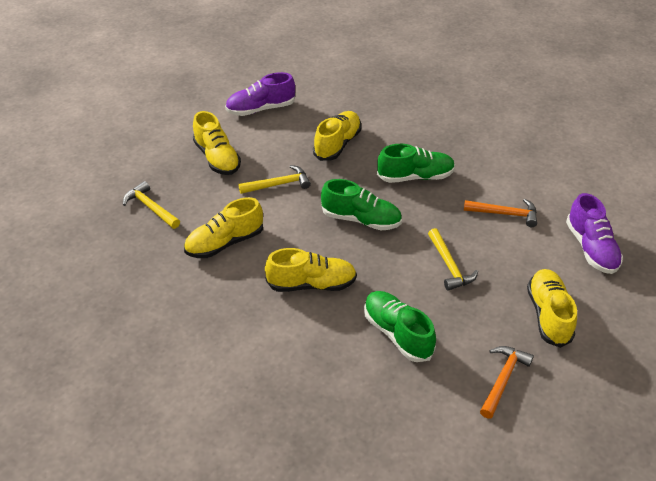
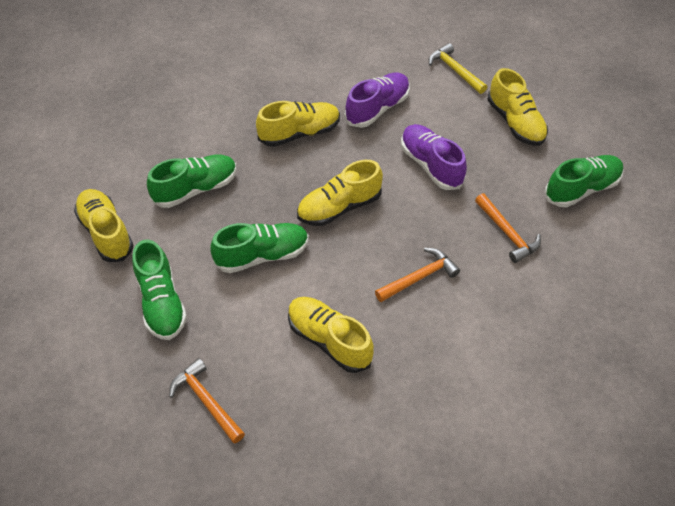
green shoe: [321,179,402,231] [364,291,436,362] [377,144,455,183] = 3 -> [132,239,187,340] [147,154,237,208] [211,223,309,273] [544,155,624,207] = 4
orange hammer: [464,199,537,227] [480,346,534,419] = 2 -> [169,358,245,444] [375,248,460,302] [475,193,541,263] = 3
yellow hammer: [123,181,180,229] [238,165,311,194] [428,228,478,291] = 3 -> [429,43,487,94] = 1

